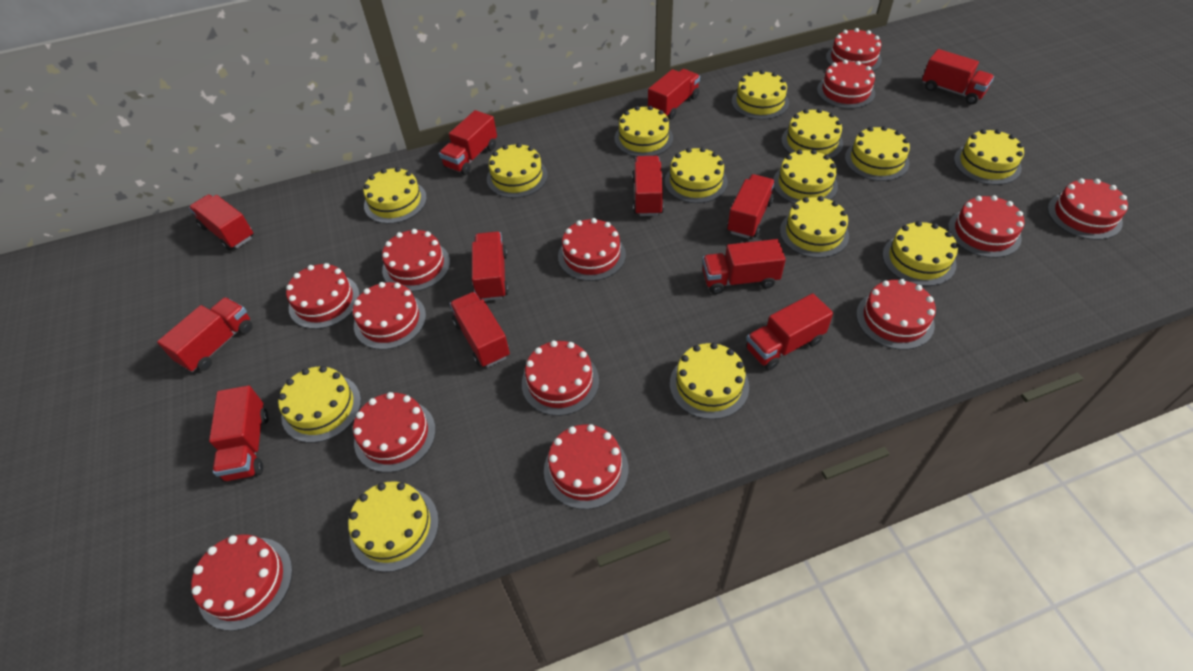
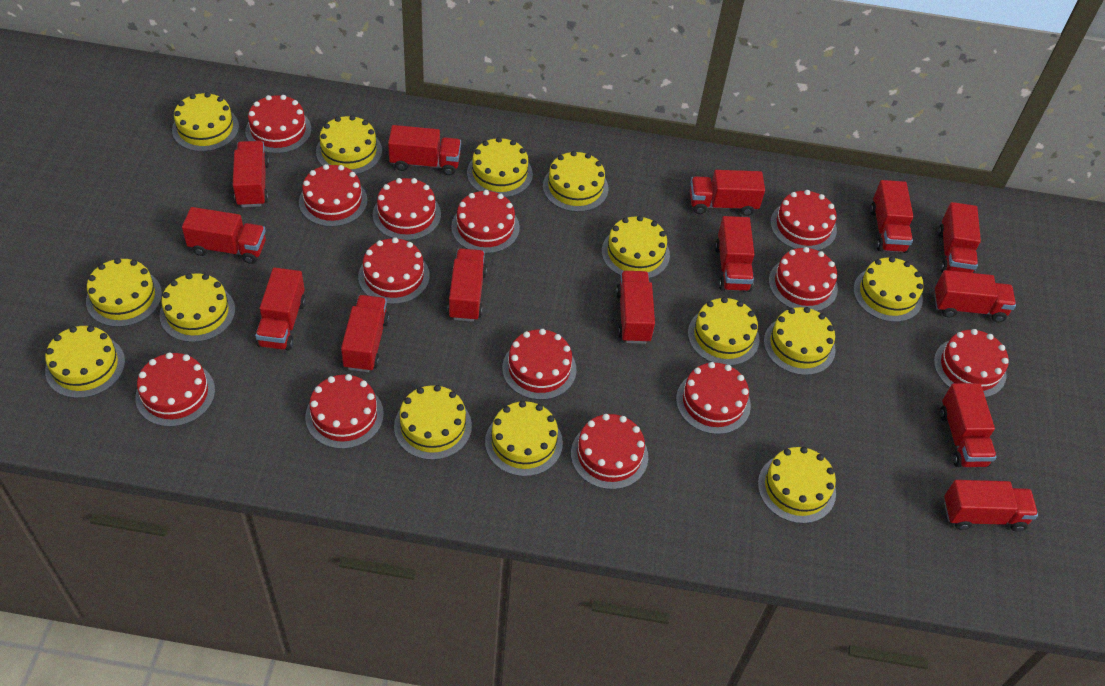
red truck: [157,297,253,372] [189,194,254,250] [209,385,269,482] [439,110,497,175] [449,292,510,367] [472,231,509,301] [632,156,664,216] [648,69,700,119] [702,239,786,294] [727,174,775,239] [746,293,833,370] [922,49,994,105] = 12 -> [182,207,266,264] [233,141,269,207] [255,267,306,351] [341,295,390,372] [388,125,461,175] [447,248,487,322] [616,271,655,344] [690,170,765,216] [715,216,755,292] [870,180,913,253] [934,270,1016,323] [938,202,981,273] [940,383,996,467] [944,480,1038,532] = 14

